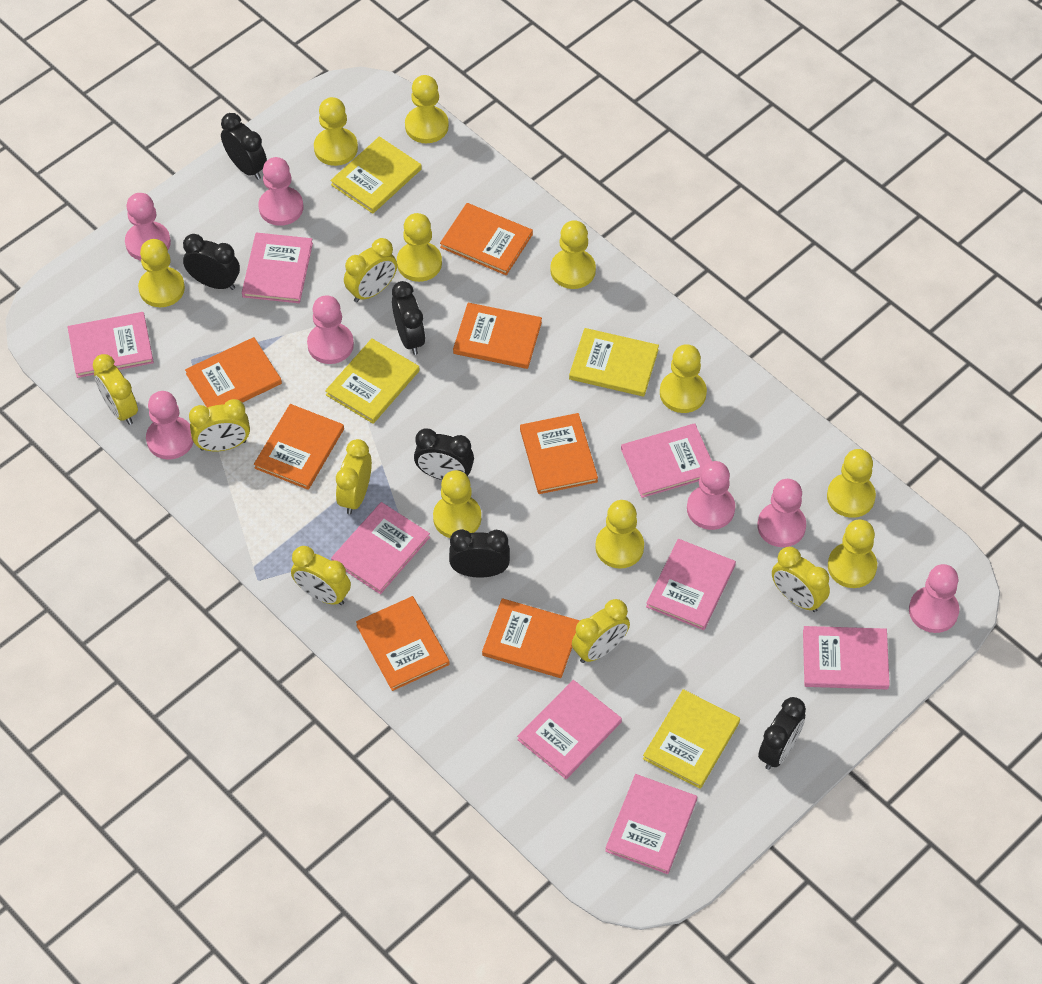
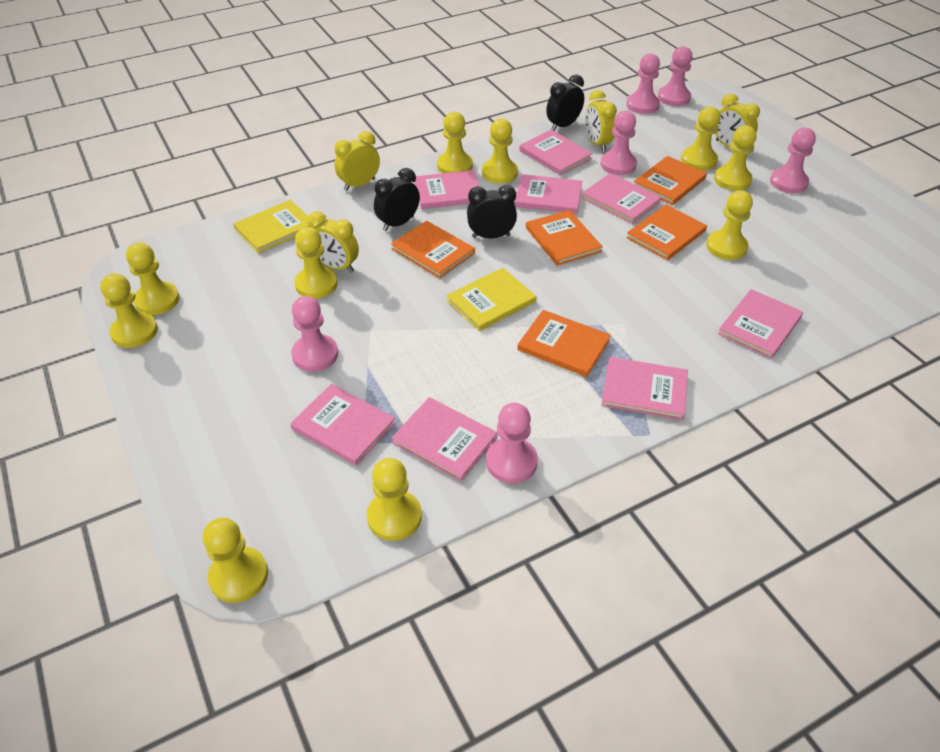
black clock: [183,234,240,290] [221,113,267,180] [392,281,425,355] [414,429,474,480] [449,529,510,578] [758,697,806,770] = 6 -> [374,168,420,231] [467,185,517,238] [546,74,584,131] = 3
orange book: [185,337,282,408] [254,404,344,490] [356,596,450,691] [440,203,533,275] [453,303,542,369] [482,598,580,678] [520,413,598,494] = 7 -> [391,221,475,278] [517,310,611,377] [526,210,603,266] [626,205,707,260] [634,156,707,205] = 5
pink pawn: [125,193,171,261] [146,391,193,459] [258,157,303,226] [307,295,354,364] [687,461,735,530] [757,479,806,547] [909,564,959,633] = 7 -> [291,296,338,372] [486,403,538,483] [600,111,637,175] [626,53,660,114] [658,46,692,106] [770,128,816,193] = 6
yellow book: [325,338,420,424] [330,136,422,214] [569,328,659,397] [643,689,740,789] = 4 -> [233,200,313,254] [446,268,537,331] = 2
yellow clock: [93,354,138,425] [189,399,250,452] [291,546,351,605] [336,439,372,514] [344,238,397,303] [572,599,630,663] [772,547,830,612] = 7 -> [308,211,359,273] [335,131,380,191] [586,90,617,152] [715,94,760,148] = 4

